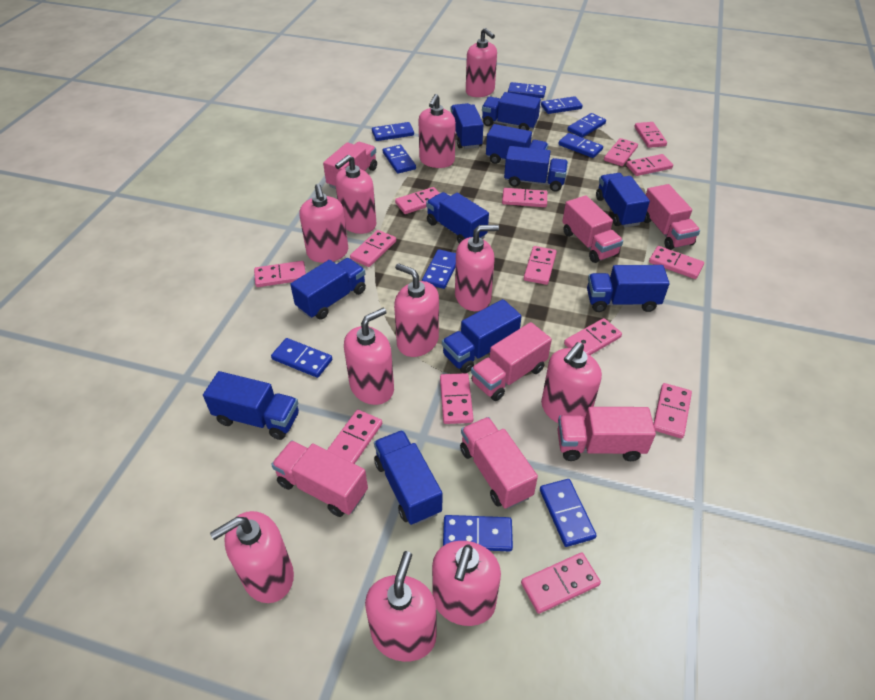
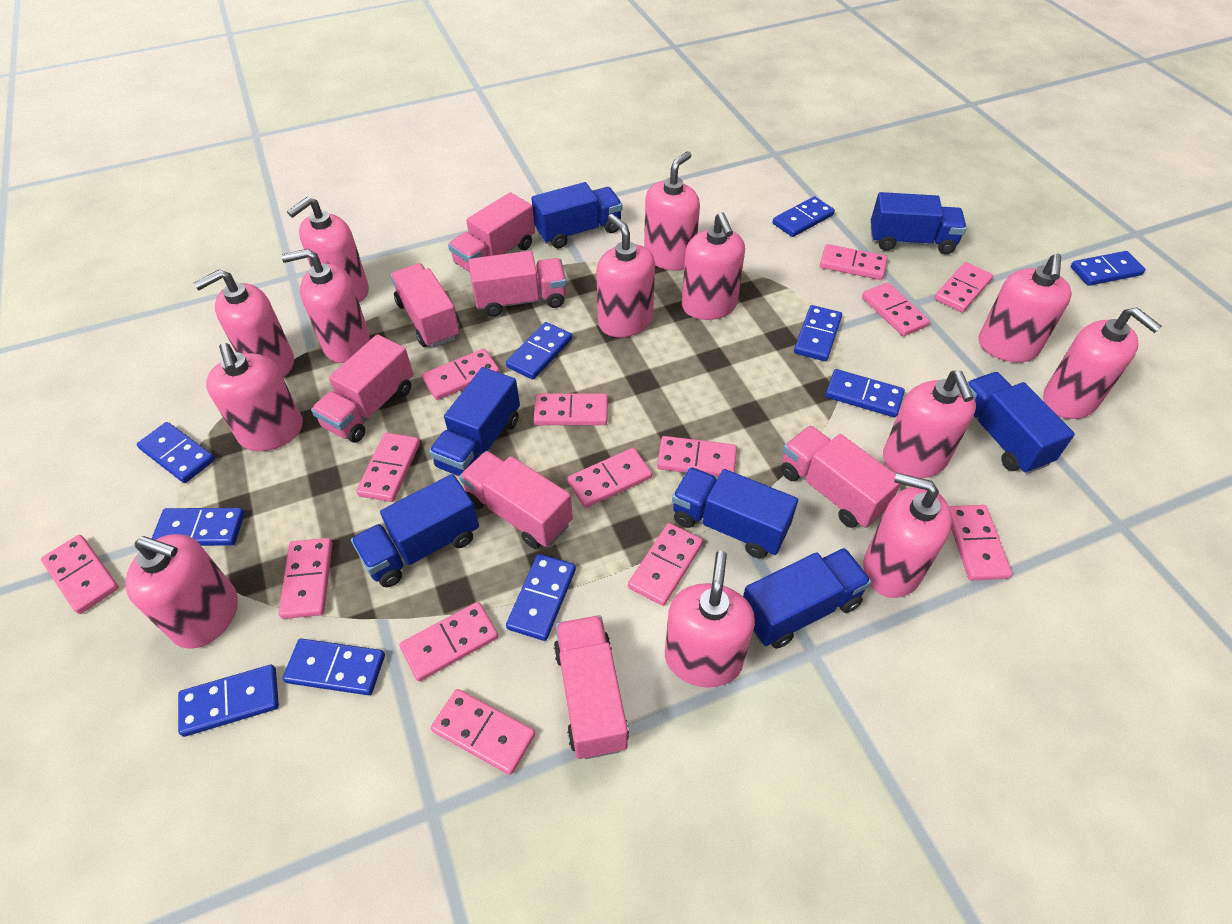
blue truck: [203,371,299,440] [290,258,366,320] [374,430,442,525] [426,192,489,244] [442,299,522,373] [451,103,484,149] [482,92,541,131] [486,124,548,164] [504,146,568,192] [587,265,670,312] [596,173,650,228] = 11 -> [351,474,479,587] [429,367,520,476] [531,182,622,248] [672,467,798,558] [743,548,871,649] [870,192,967,254] [967,372,1075,474] = 7
pink soap dispenser: [210,511,294,603] [299,184,348,263] [335,155,376,234] [344,308,394,405] [365,551,436,662] [394,263,439,357] [418,94,456,168] [432,541,501,626] [455,225,499,311] [466,28,497,97] [541,342,602,423] = 11 -> [125,534,238,649] [193,270,294,377] [206,343,303,451] [281,249,370,363] [287,197,369,302] [596,214,655,338] [644,151,700,271] [665,551,755,688] [682,212,745,320] [863,473,952,598] [883,371,976,478] [979,254,1072,362] [1043,307,1162,419] = 13

